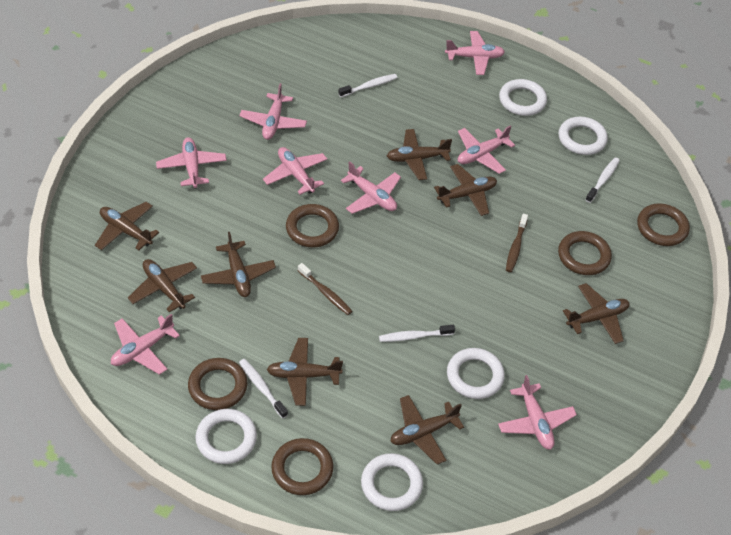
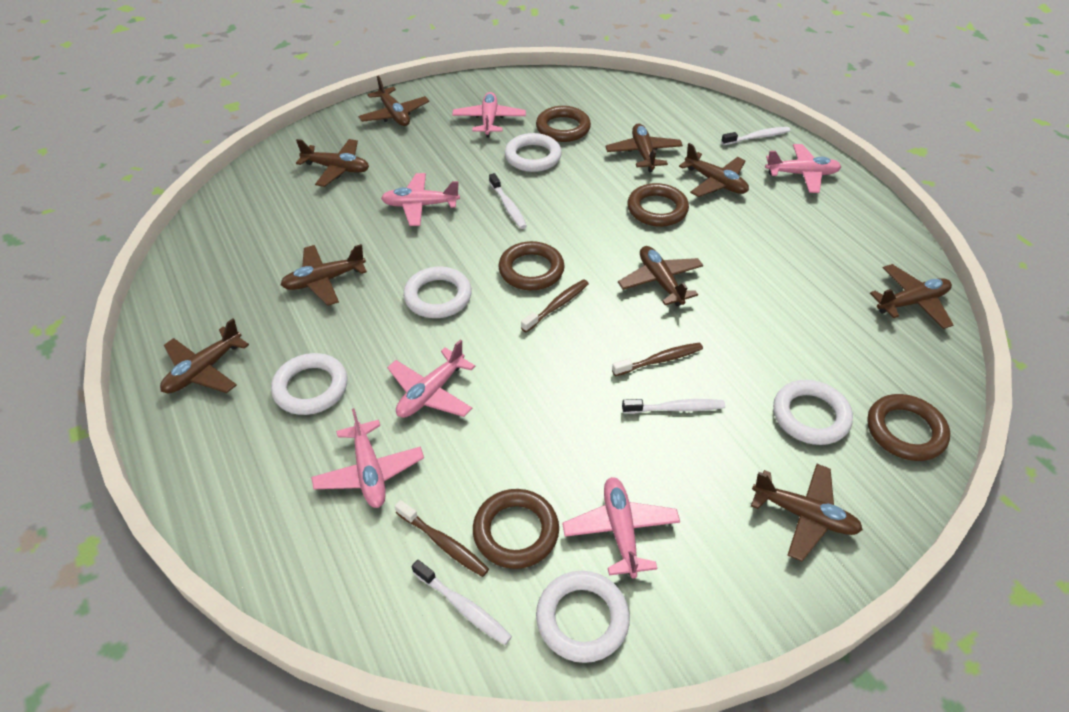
brown plane: [95,202,159,250] [128,259,197,313] [201,232,276,297] [267,338,343,406] [387,129,452,180] [390,395,464,464] [434,164,497,216] [563,283,630,344] = 8 -> [160,318,249,393] [281,244,367,306] [296,139,369,187] [358,76,429,126] [605,124,683,172] [618,246,703,306] [679,143,749,197] [751,464,863,561] [870,264,954,329] = 9
brown toothbrush: [298,263,352,315] [506,214,528,272] = 2 -> [395,500,489,577] [521,279,589,332] [612,342,703,376] = 3
pink plane: [111,314,180,375] [156,137,227,188] [239,83,307,140] [263,147,327,195] [341,161,401,214] [445,31,505,75] [458,125,515,174] [498,375,577,450] = 8 -> [311,408,424,508] [381,173,460,226] [387,340,475,418] [452,92,526,137] [562,477,680,578] [765,144,841,193] = 6

